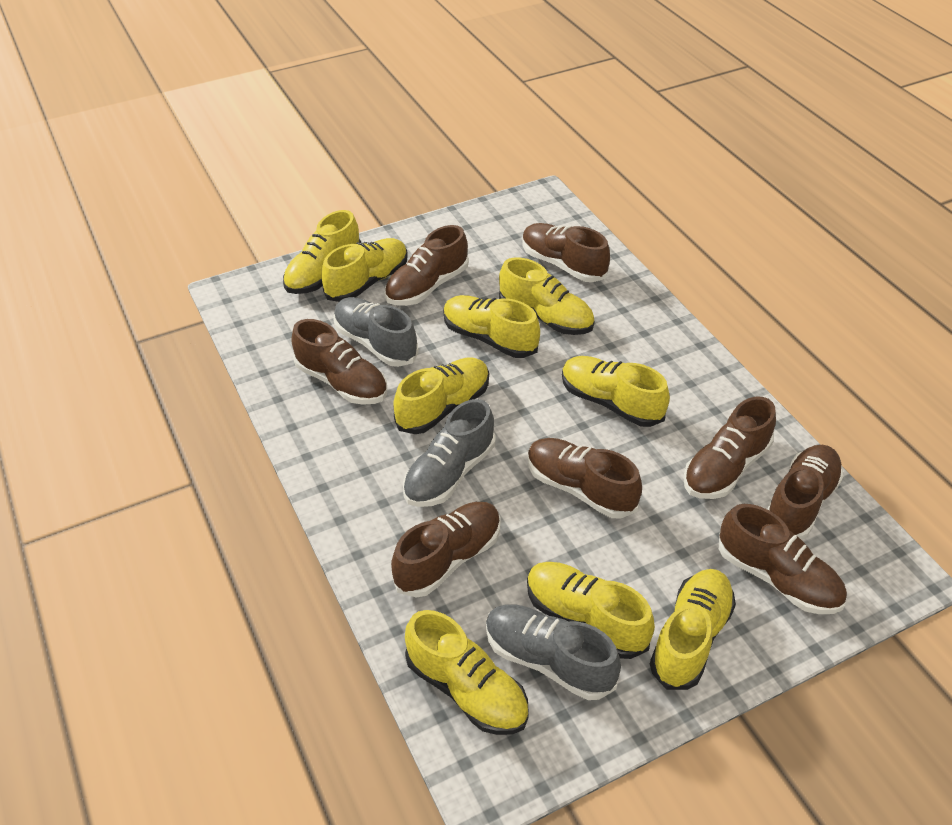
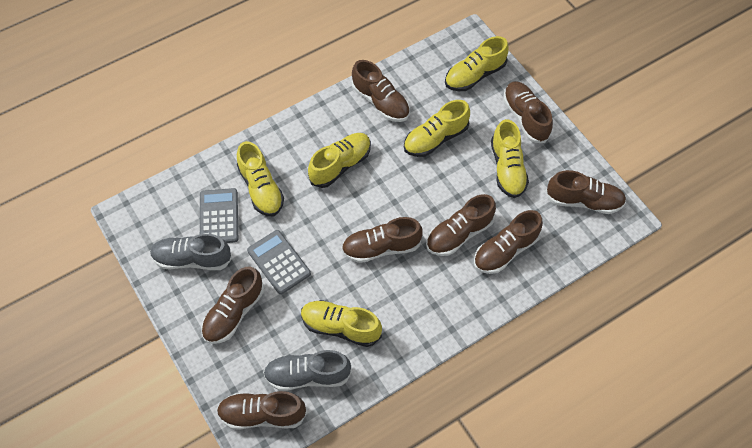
grey calculator: none = 0 -> [200,188,238,243] [247,230,311,295] = 2
grey shoe: [333,297,419,367] [403,399,496,507] [486,604,621,700] = 3 -> [150,234,232,270] [263,350,352,391] = 2
yellow shoe: [283,210,361,294] [321,238,408,302] [393,357,489,434] [405,610,529,735] [444,295,540,358] [499,257,595,335] [527,562,655,659] [562,356,670,427] [650,569,736,690] = 9 -> [237,141,284,216] [301,300,382,347] [308,133,371,188] [404,100,470,157] [445,36,509,91] [491,119,529,198] = 6

